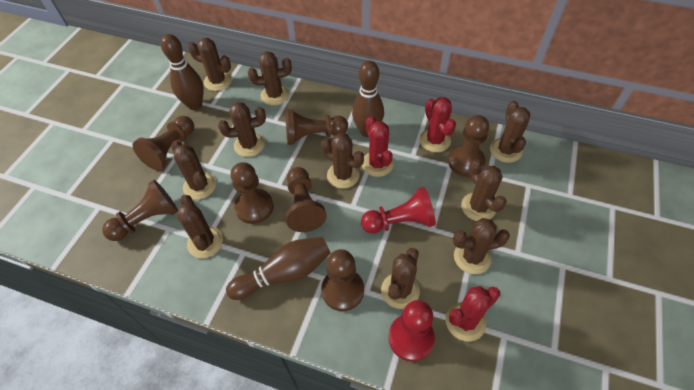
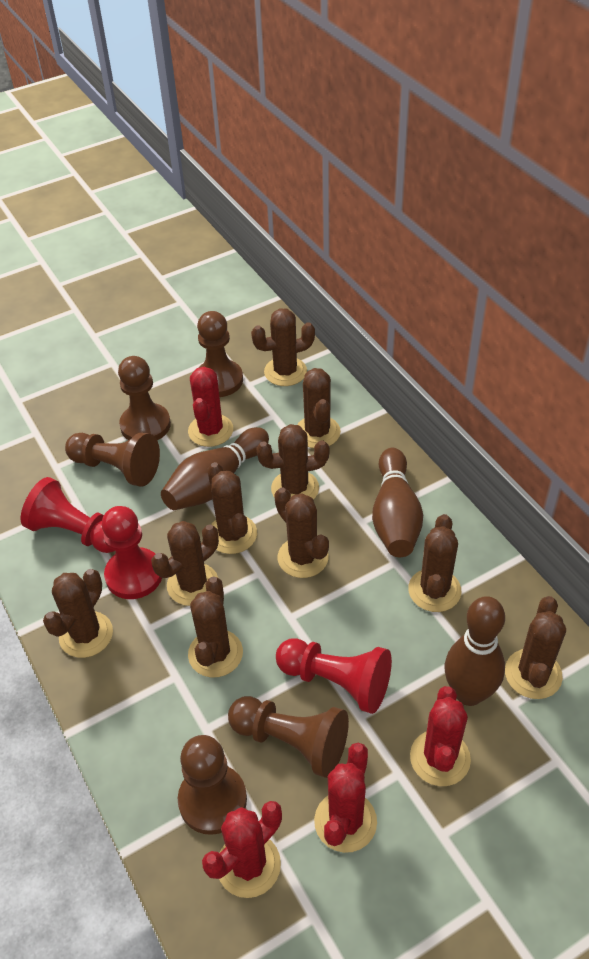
brown pawn: [102,180,178,241] [132,116,194,171] [230,162,273,224] [285,167,327,232] [286,109,348,145] [321,249,364,311] [448,115,489,177] = 7 -> [65,432,160,487] [118,356,171,441] [178,735,247,835] [197,311,243,397] [228,696,349,778] = 5
red cactus: [362,116,394,177] [419,97,456,152] [446,286,500,342] = 3 -> [188,367,233,447] [202,801,282,898] [314,743,377,853] [410,686,471,786] = 4
red pawn: [361,187,436,234] [388,300,435,362] = 2 -> [21,477,115,553] [102,506,162,599] [276,638,392,714] = 3

